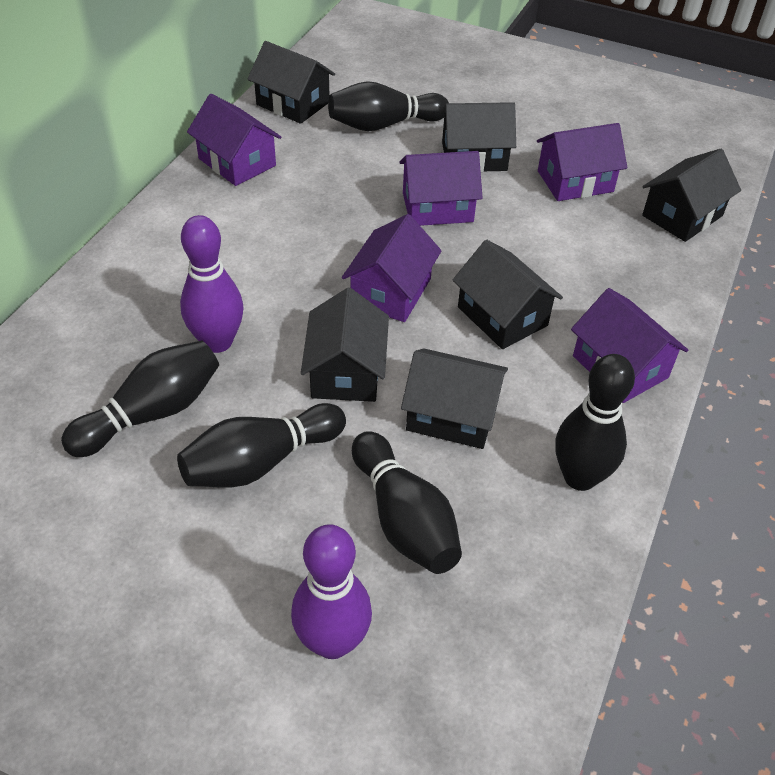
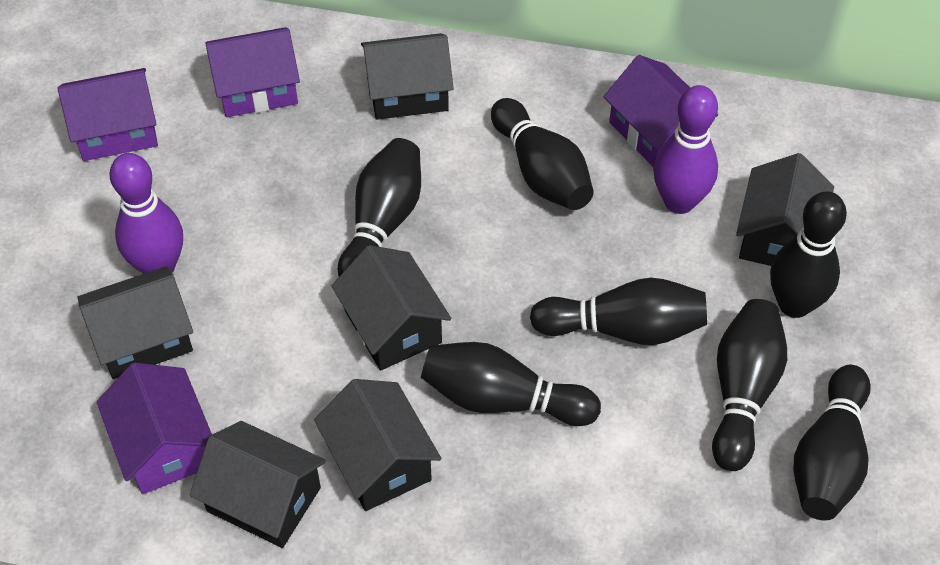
black bowling pin: [61,341,219,457] [177,403,346,487] [328,81,449,131] [352,431,462,574] [555,354,635,491] = 5 -> [338,138,421,276] [421,342,601,426] [491,98,594,210] [530,278,707,345] [712,299,787,471] [770,191,847,318] [794,365,871,521] = 7
purple house: [187,94,281,186] [342,214,442,322] [399,151,483,226] [537,123,627,201] [571,288,688,403] = 5 -> [58,68,158,161] [97,363,212,494] [206,27,300,117] [604,55,718,167] = 4

